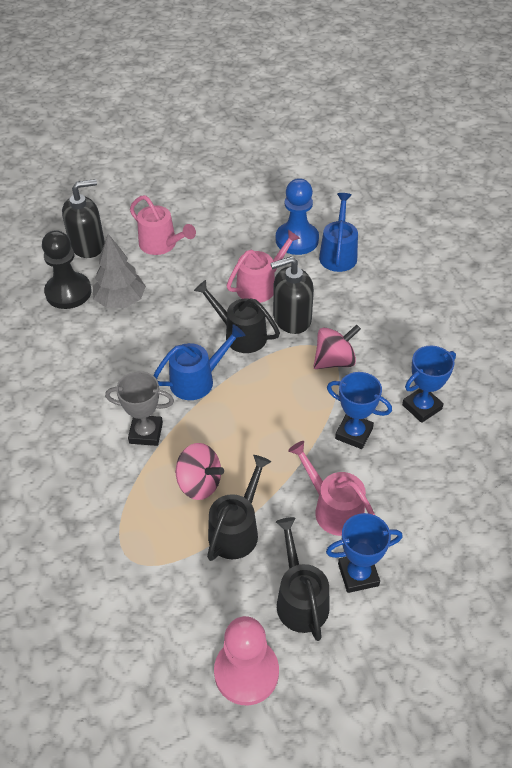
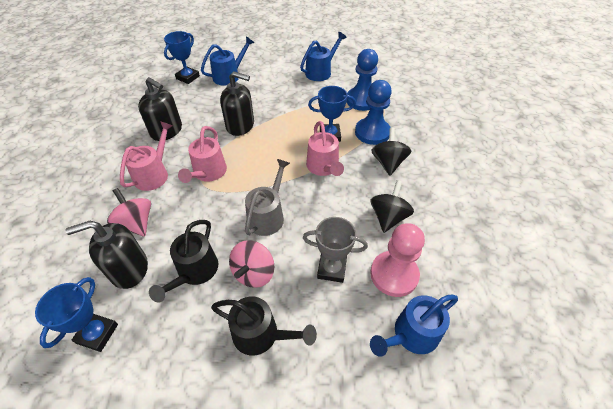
black pawn: [42,230,92,309] = 1 -> none = 0
black soap dispenser: [62,179,105,258] [270,256,314,334] = 2 -> [65,221,148,289] [138,77,182,141] [220,71,254,136] = 3
black spinning top: none = 0 -> [370,180,414,233] [371,128,411,176] = 2
black watering can: [194,280,280,353] [207,455,271,561] [276,517,329,641] = 3 -> [149,220,218,303] [211,297,317,356] = 2
blue pawn: [276,178,319,255] = 1 -> [347,49,378,111] [355,80,392,145] = 2
blue watering can: [154,324,245,400] [319,193,358,272] = 2 -> [201,36,254,86] [300,32,347,81] [370,295,458,357] = 3
grey tree: [93,234,146,308] = 1 -> none = 0
grey watering can: none = 0 -> [245,159,290,236] = 1

